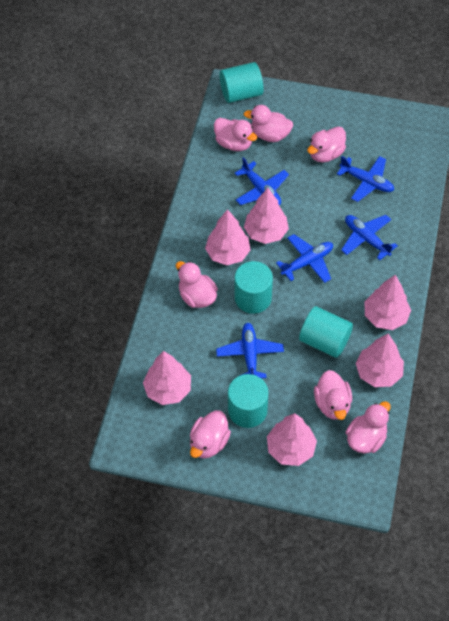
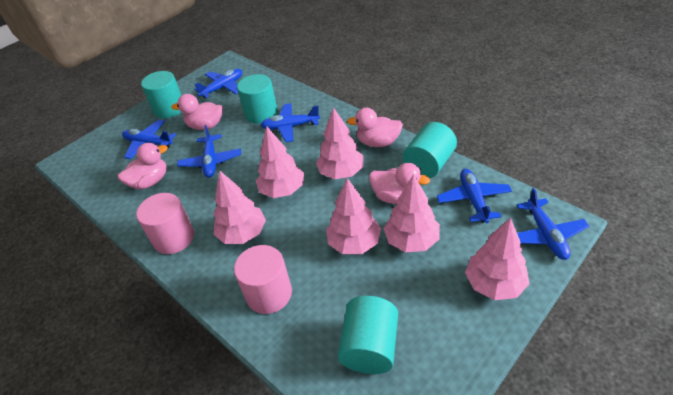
blue plane: [216,323,284,378] [235,157,289,205] [276,234,333,283] [337,156,394,202] [341,215,398,260] = 5 -> [122,120,176,159] [177,125,241,178] [194,69,242,98] [261,103,320,142] [437,169,512,223] [517,188,589,260] = 6
pink cylinder: none = 0 -> [136,193,194,254] [234,245,292,314] = 2
pink duck: [176,261,218,308] [190,410,231,458] [214,118,258,151] [244,105,293,142] [307,126,346,162] [314,370,352,420] [345,401,391,453] = 7 -> [118,143,168,189] [171,94,223,130] [347,108,403,147] [369,163,430,204] = 4

